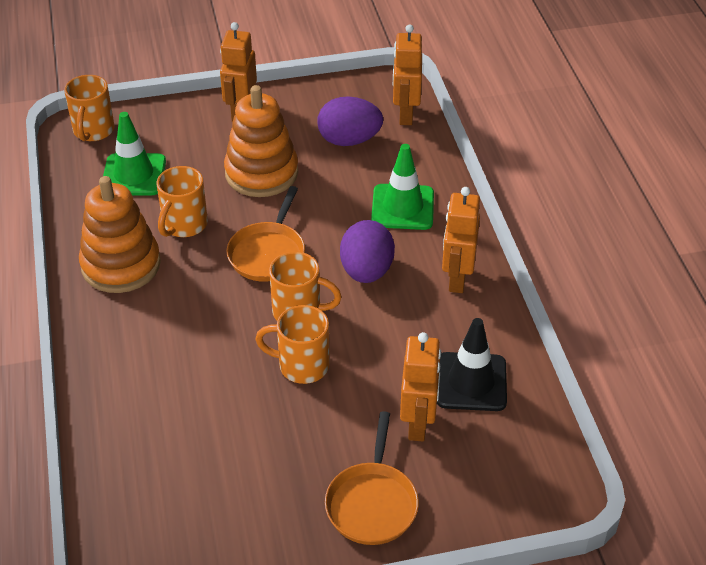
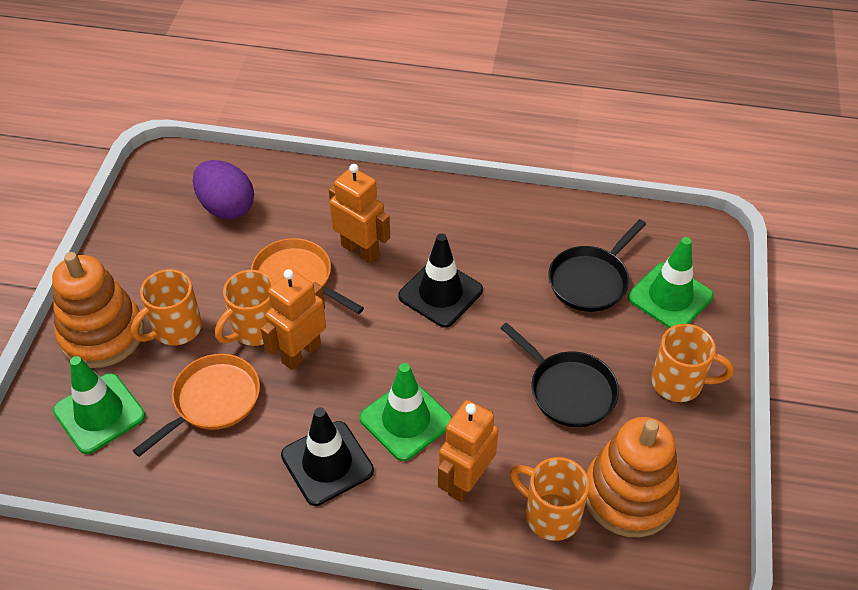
black pan: none = 0 -> [500,322,619,427] [548,219,646,312] = 2
black traffic cone: [437,318,507,411] = 1 -> [281,408,374,506] [398,233,483,328] = 2
green traffic cone: [103,112,166,195] [371,144,434,230] = 2 -> [53,356,145,454] [360,363,452,461] [628,237,713,328] = 3
orange robot: [220,22,257,122] [393,24,422,125] [400,332,441,442] [442,187,480,293] = 4 -> [261,269,326,370] [329,164,390,263] [438,400,498,502] = 3
purple egg: [317,96,383,146] [340,220,395,283] = 2 -> [193,160,254,219] = 1

